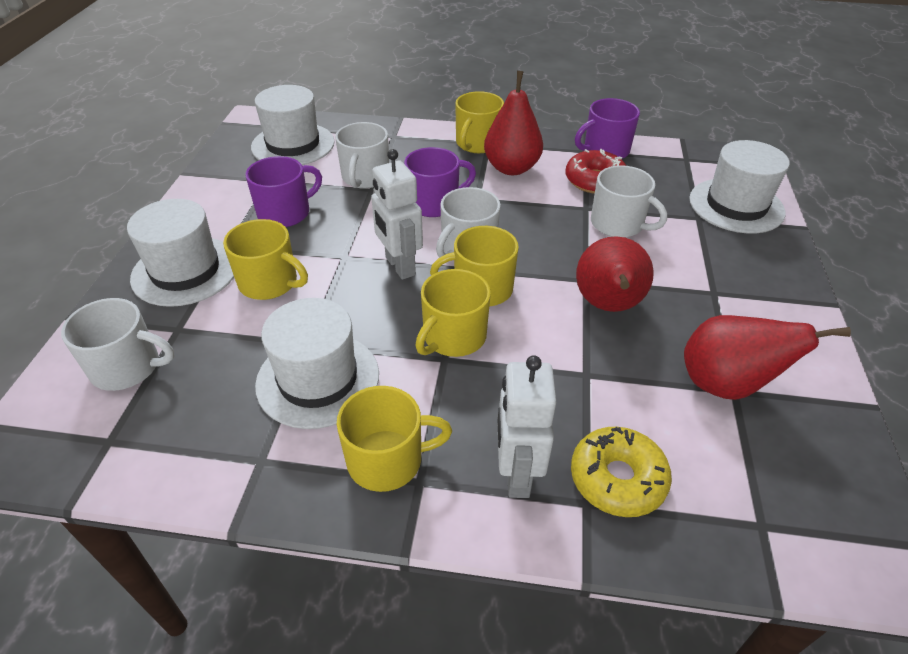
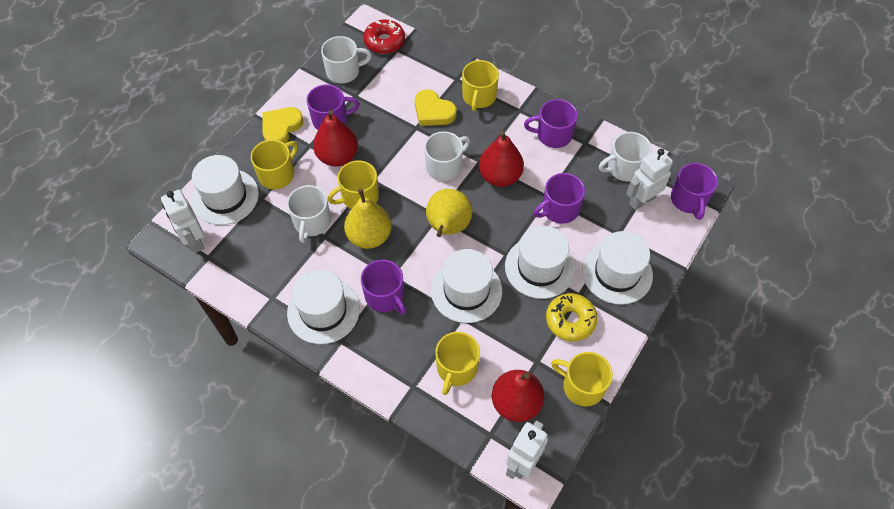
purple mug: [245,156,322,227] [404,147,476,217] [575,98,640,159] = 3 -> [307,84,359,130] [361,260,406,315] [524,99,578,148] [534,173,585,224] [671,163,718,220] = 5
white hat: [127,199,234,307] [251,85,335,165] [255,298,379,429] [689,140,790,233] = 4 -> [191,155,259,225] [287,269,360,344] [431,249,502,323] [505,226,575,299] [582,231,653,305] = 5
white robot: [371,149,423,280] [498,355,556,498] = 2 -> [161,190,205,253] [506,420,548,479] [626,149,673,210] = 3
yellow heart: none = 0 -> [262,107,303,144] [415,89,457,126] = 2
yellow pear: none = 0 -> [344,189,391,249] [426,189,472,237] = 2

